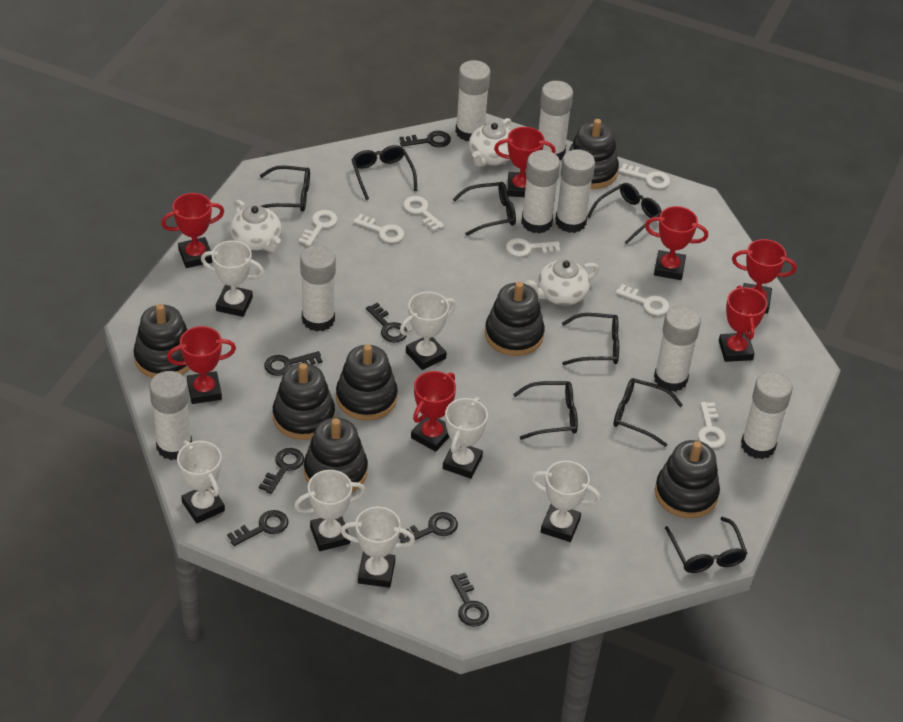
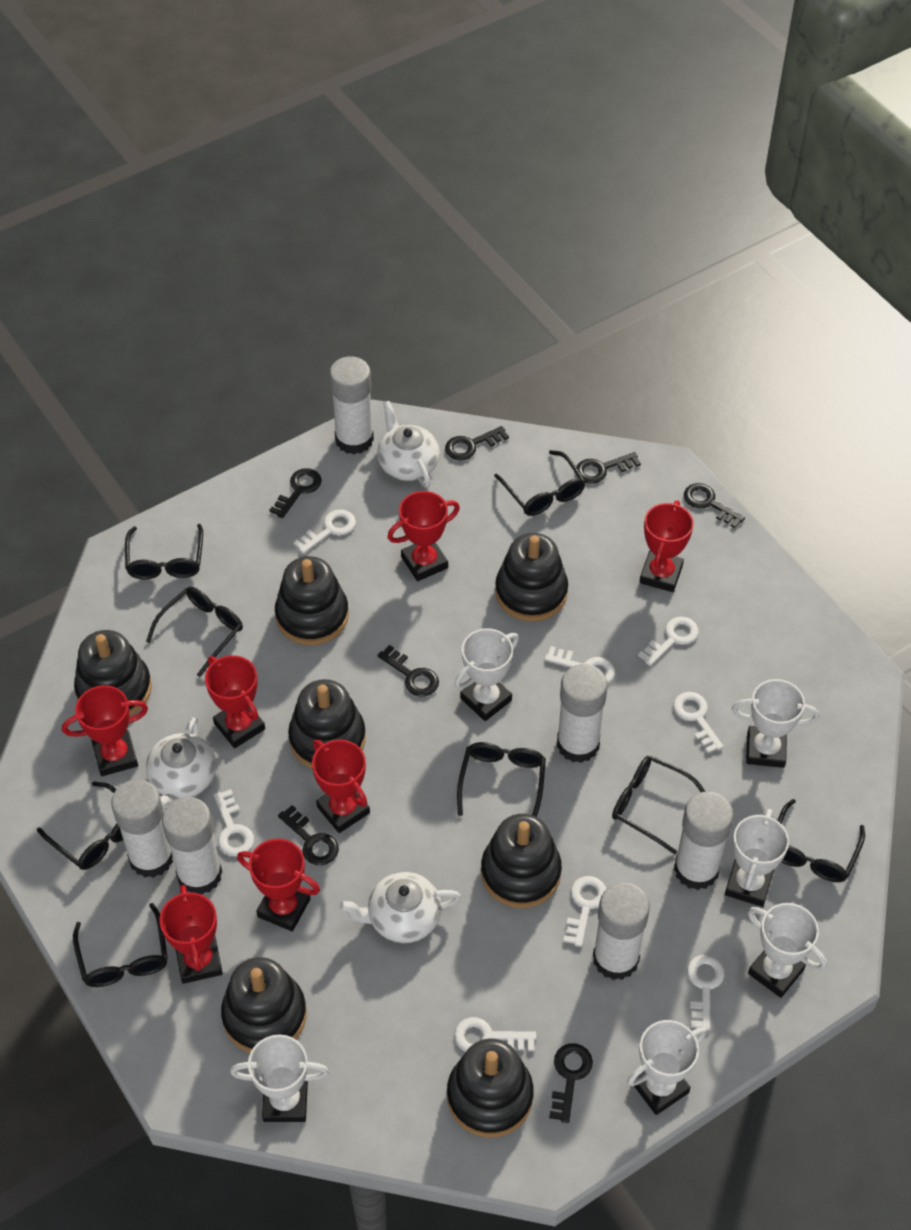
white glue stick: [149,371,192,460] [300,245,336,332] [456,60,491,141] [521,150,560,234] [538,81,573,160] [555,149,595,233] [654,305,701,392] [741,372,793,459] = 8 -> [111,779,173,878] [162,797,222,895] [329,356,374,454] [557,664,607,763] [593,882,650,980] [674,792,734,890] = 6
white key: [299,210,337,246] [353,214,404,243] [403,196,444,231] [506,238,560,257] [616,284,669,315] [619,163,670,189] [698,402,726,448] = 7 -> [214,789,254,856] [293,509,356,554] [454,1017,536,1052] [544,646,615,684] [563,876,606,947] [638,617,699,666] [673,692,724,754] [687,955,725,1031] = 8
white trophy: [177,441,225,523] [201,240,264,317] [294,470,366,551] [340,507,415,588] [400,292,456,370] [443,397,488,479] [531,461,601,542] = 7 -> [230,1034,329,1122] [455,628,519,721] [627,1020,706,1115] [725,809,789,907] [732,679,819,768] [748,903,827,998] = 6

